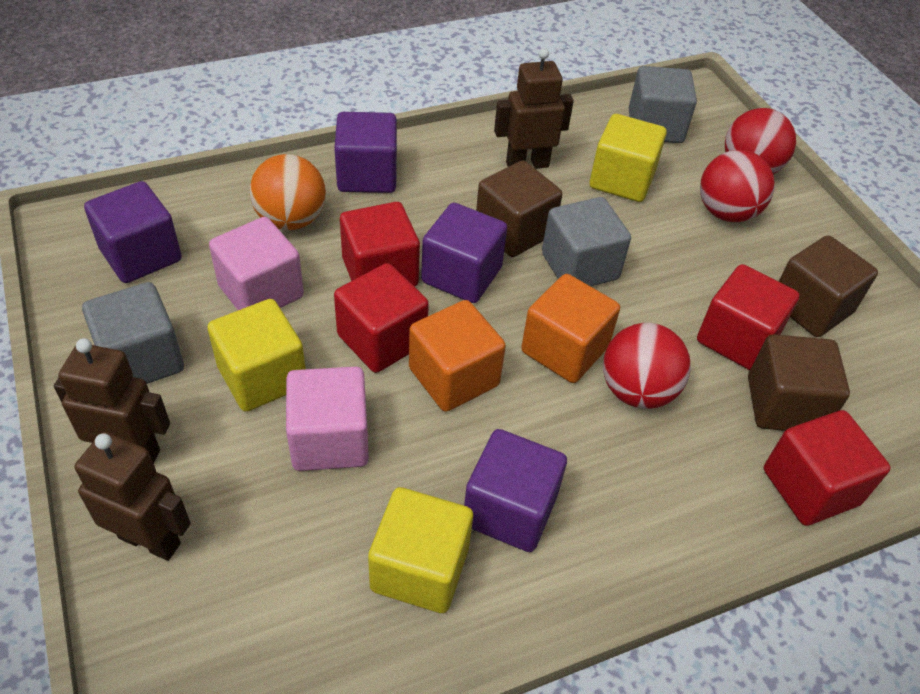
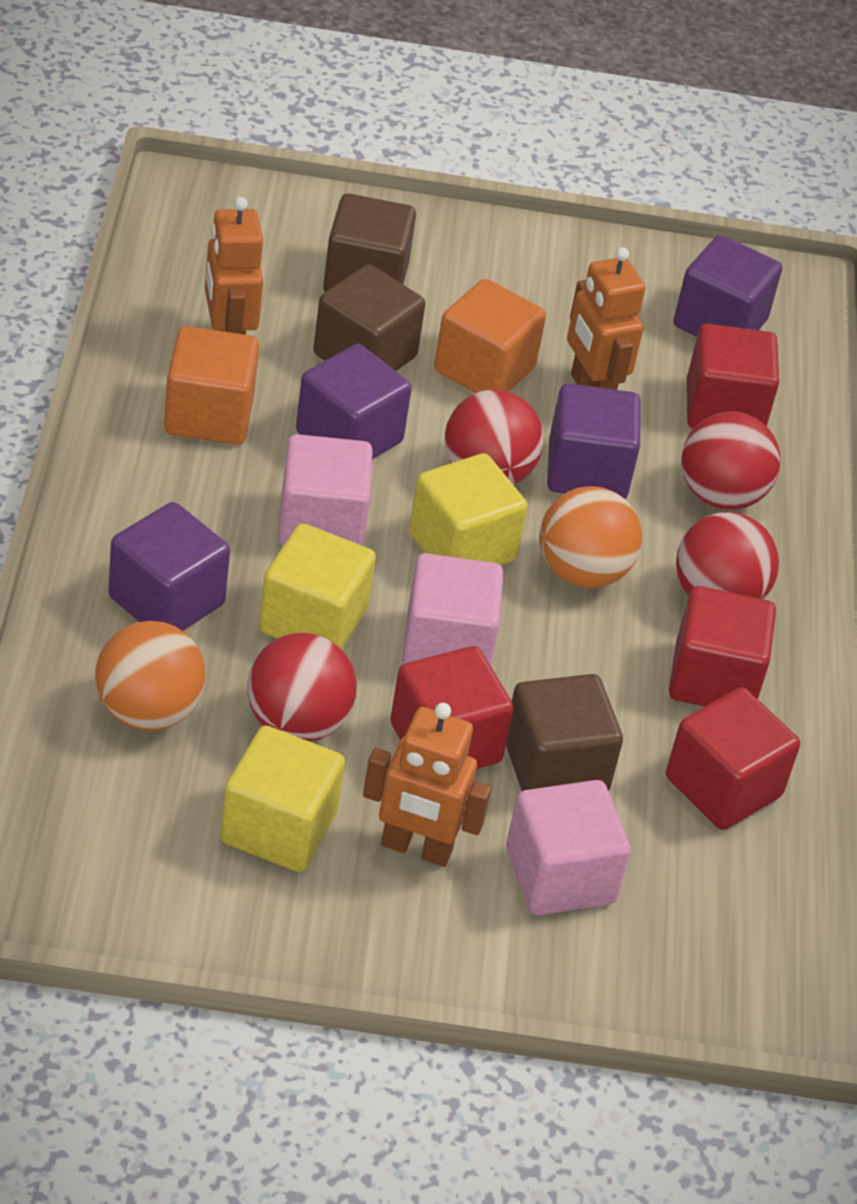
brown robot: [54,338,170,464] [75,432,191,561] [494,48,574,169] = 3 -> none = 0
grey cube: [82,282,184,384] [542,197,631,286] [629,66,697,143] = 3 -> none = 0
orange ball: [249,154,326,230] = 1 -> [95,621,206,731] [540,486,642,588] = 2
orange robot: none = 0 -> [205,197,263,335] [363,703,491,867] [567,247,645,390] = 3
pink cube: [209,217,304,310] [286,367,369,471] = 2 -> [278,434,373,546] [402,553,504,666] [506,780,631,916] = 3
red ball: [603,323,691,409] [700,150,775,222] [725,108,796,174] = 3 -> [247,633,357,742] [445,390,543,485] [676,512,779,599] [682,411,780,510] = 4

